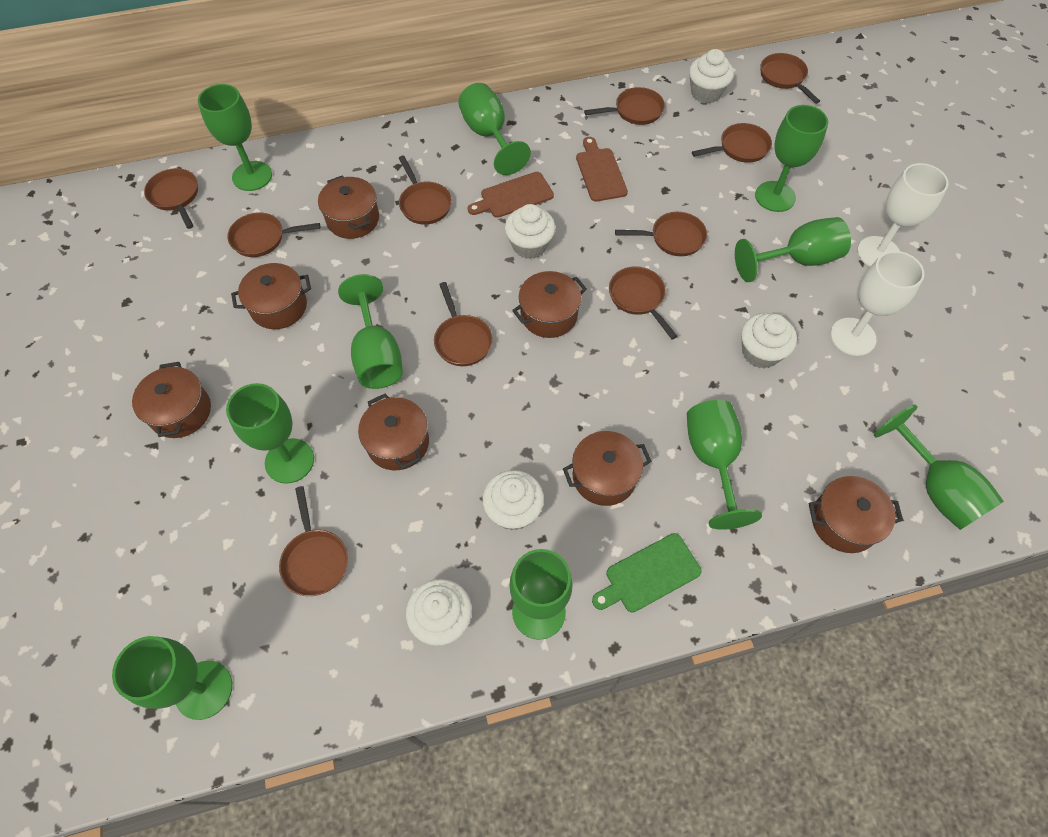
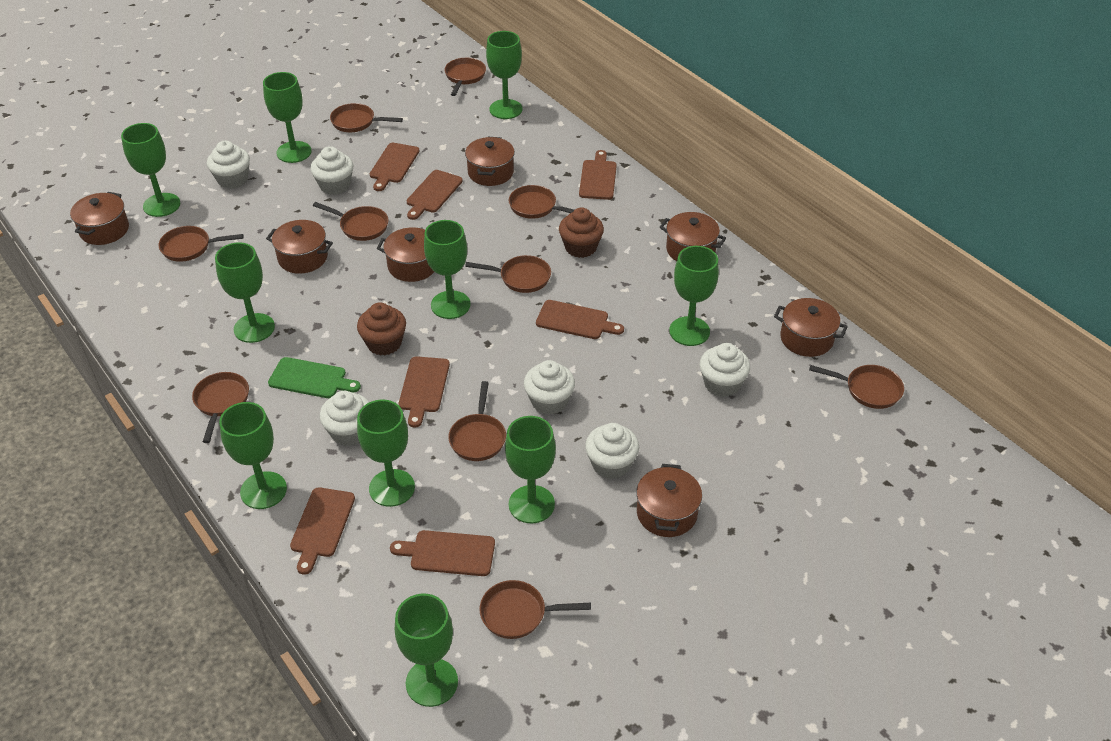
brown cupcake: none = 0 -> [357,302,406,356] [559,207,604,258] = 2
brown cutting board: [468,172,554,218] [576,137,628,202] = 2 -> [290,487,355,575] [370,143,419,191] [390,530,495,576] [399,356,450,428] [407,170,463,220] [536,300,624,339] [579,150,617,200] = 7
white cupcake: [406,579,472,646] [483,470,544,530] [505,204,555,259] [689,49,734,103] [741,313,797,368] = 5 -> [207,140,250,189] [311,146,353,195] [320,391,369,446] [524,360,575,415] [585,423,639,479] [700,343,750,397] = 6
white goblet: [830,251,925,356] [857,163,948,267] = 2 -> none = 0

